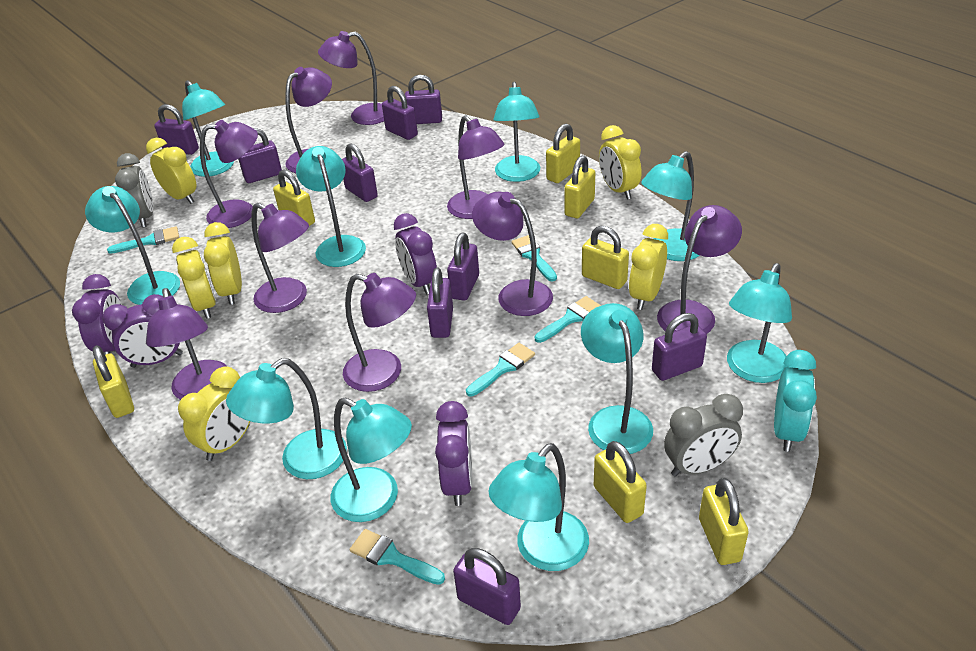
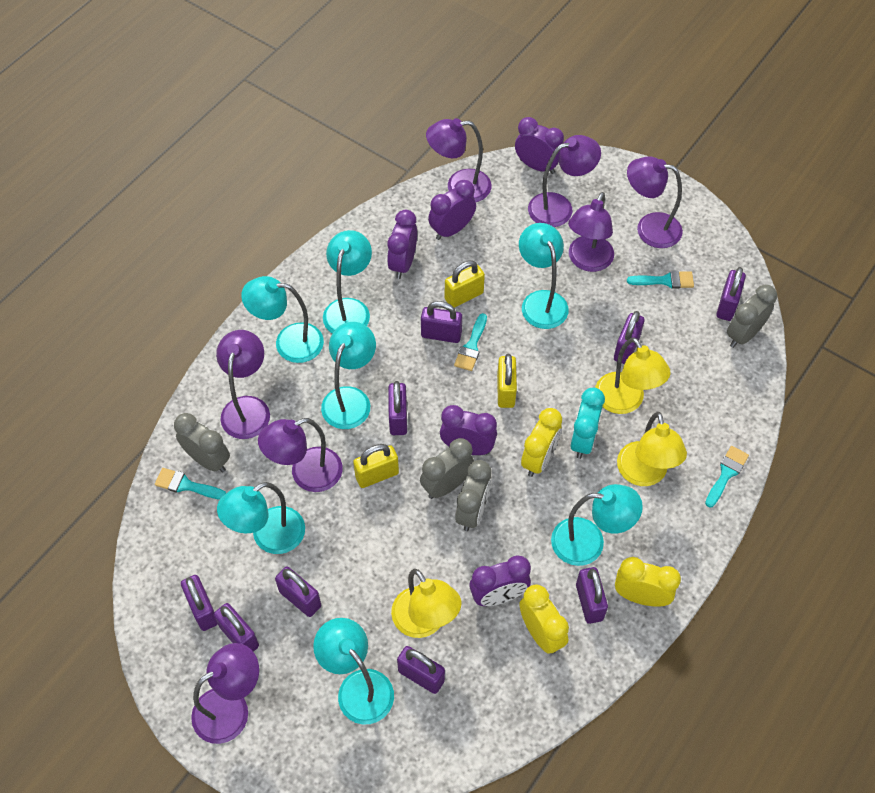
grey clock: [115,153,153,227] [664,394,743,477] = 2 -> [174,413,230,473] [420,438,474,499] [455,460,492,531] [727,285,777,348] = 4
purple clock: [72,274,122,355] [103,294,183,368] [394,213,437,295] [435,401,472,506] = 4 -> [387,210,417,279] [428,180,476,240] [440,405,497,455] [469,555,531,606] [515,117,564,174] = 5
purple lamp: [146,288,228,400] [200,120,258,228] [251,203,309,313] [285,67,332,173] [318,31,384,125] [343,273,416,392] [447,115,504,219] [472,192,553,316] [657,205,742,334] = 9 -> [191,643,259,744] [216,330,270,439] [258,418,343,492] [426,118,491,202] [528,135,601,227] [568,192,614,272] [627,157,683,248] = 7
turquoise brush: [107,226,179,254] [350,529,445,585] [466,343,535,396] [511,235,557,281] [535,296,601,343] = 5 -> [155,468,226,500] [454,313,487,371] [627,271,694,289] [705,446,749,508] = 4
turquoise lamp: [85,186,180,305] [182,80,234,177] [226,358,347,479] [296,146,366,267] [331,397,412,522] [488,443,589,571] [493,82,540,182] [581,303,653,454] [641,151,700,261] [727,263,792,383] = 10 -> [217,482,305,554] [241,276,324,363] [313,618,394,725] [321,322,376,429] [323,230,372,333] [519,223,569,329] [551,484,643,566] = 7
yellow clock: [146,138,196,204] [172,237,216,319] [178,366,250,461] [204,222,242,305] [599,125,641,200] [629,224,668,310] = 6 -> [519,584,569,654] [521,408,562,477] [615,557,681,607] = 3
yellow lamp: none = 0 -> [391,569,461,638] [595,337,671,414] [617,412,687,486] = 3
yellow padlock: [93,345,134,418] [273,169,315,226] [546,124,580,183] [564,156,595,218] [582,226,629,289] [594,441,647,523] [699,478,749,565] = 7 -> [353,444,399,488] [445,260,485,308] [497,354,517,408] = 3

